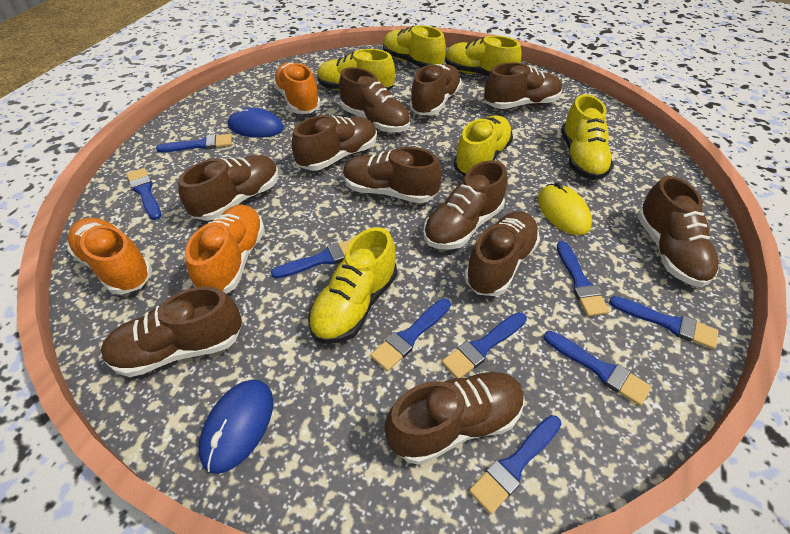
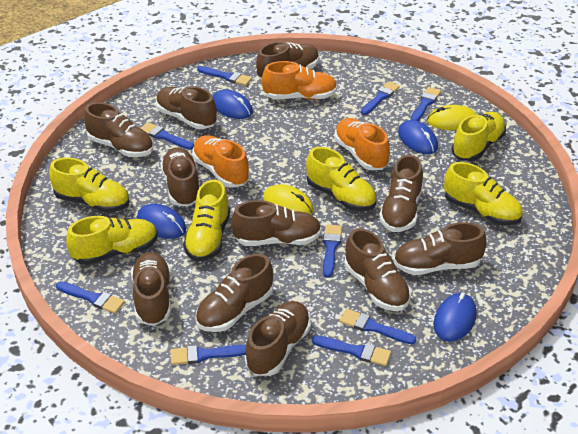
blue mouse: [198,379,273,474] [228,107,284,138] = 2 -> [137,204,186,239] [213,89,253,119] [398,120,438,155] [434,293,476,342] = 4
yellow mouse: [538,182,592,235] = 1 -> [263,184,313,214] [427,105,476,130] = 2

